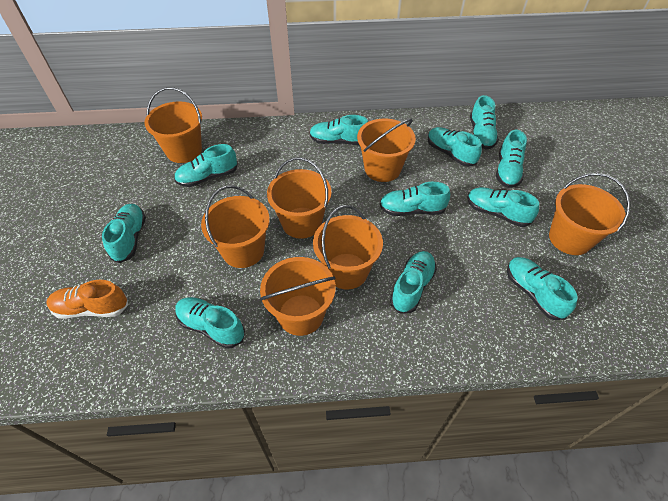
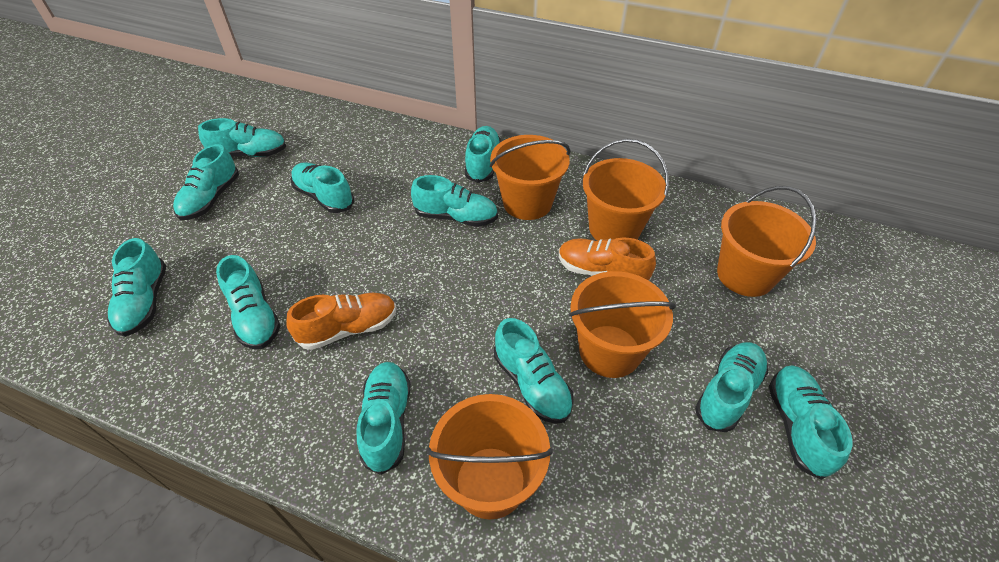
orange bucket: [145,87,202,163] [201,185,270,268] [260,257,336,336] [267,157,331,239] [313,205,383,289] [357,119,416,182] [549,173,631,255] = 7 -> [427,394,552,519] [490,135,570,220] [569,271,676,378] [583,139,669,241] [717,186,817,297] = 5
orange shoe: [46,280,129,319] = 1 -> [286,293,397,350] [559,238,656,281] = 2

